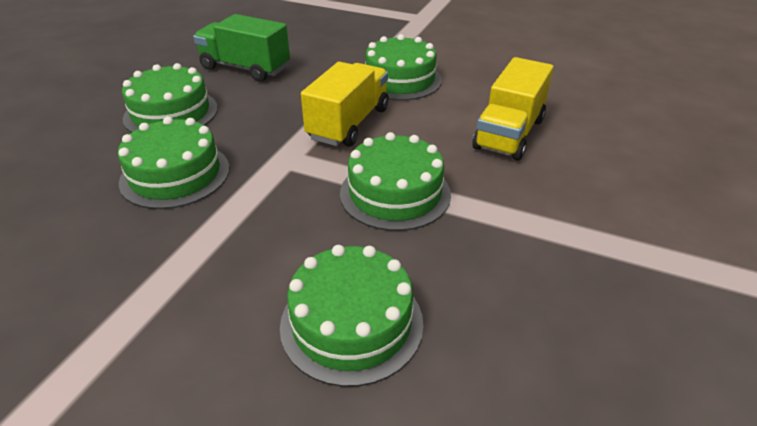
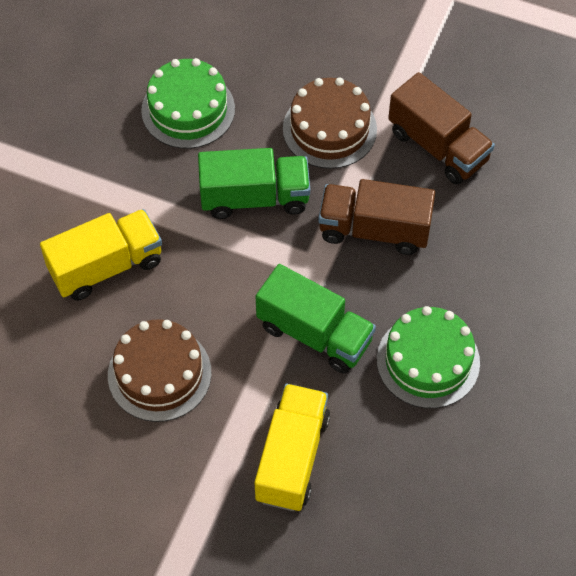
brown cake: none = 0 -> [108,319,212,422] [283,77,377,169] = 2
brown truck: none = 0 -> [318,179,435,255] [388,72,495,184] = 2
green cake: [118,116,230,209] [122,63,218,133] [280,245,423,387] [340,132,451,231] [365,34,442,100] = 5 -> [141,58,235,149] [377,306,480,408] = 2
green truck: [193,14,290,82] = 1 -> [198,148,310,219] [256,264,376,374] = 2

